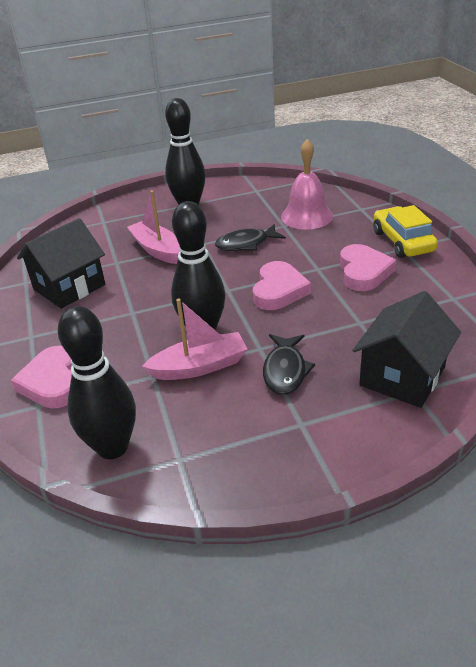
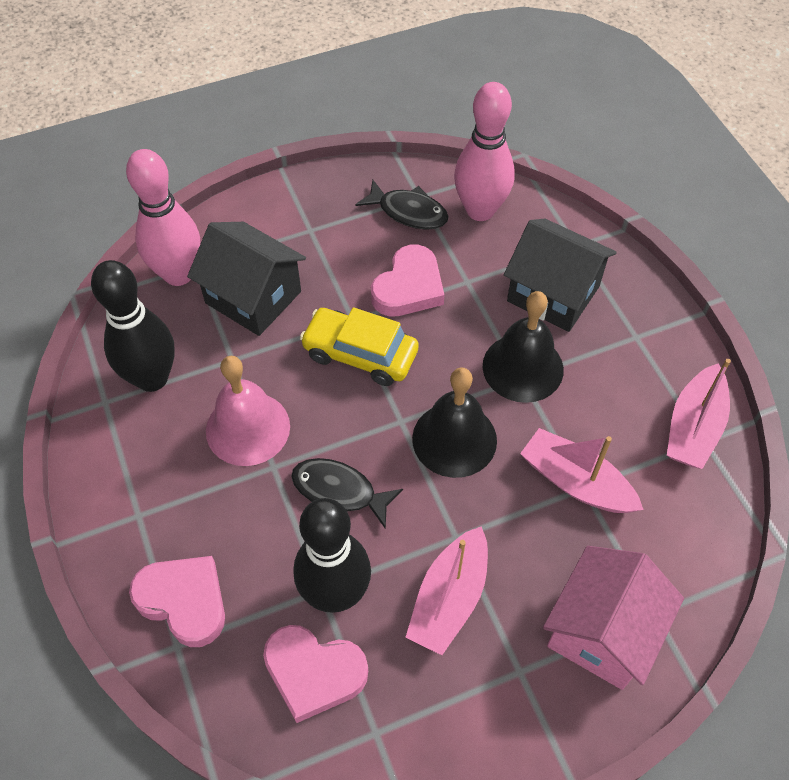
black bell: none = 0 -> [412,367,497,478] [483,291,564,403] = 2
black bowling pin: [57,306,136,459] [165,98,206,205] [171,201,226,330] = 3 -> [91,260,175,392] [293,498,371,613] = 2
pink boat: [127,190,180,264] [142,298,247,380] = 2 -> [405,526,488,655] [520,428,644,513] [667,359,731,469] = 3
pink bowling pin: none = 0 -> [126,149,200,286] [454,82,515,221] = 2
pink house: none = 0 -> [543,546,684,690] = 1

